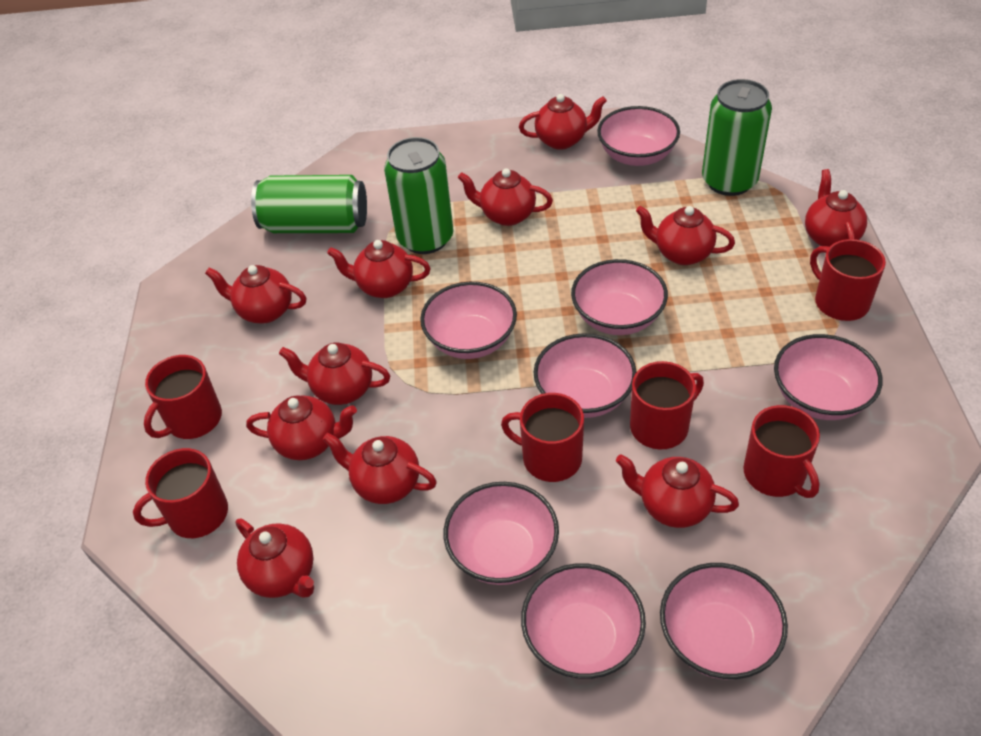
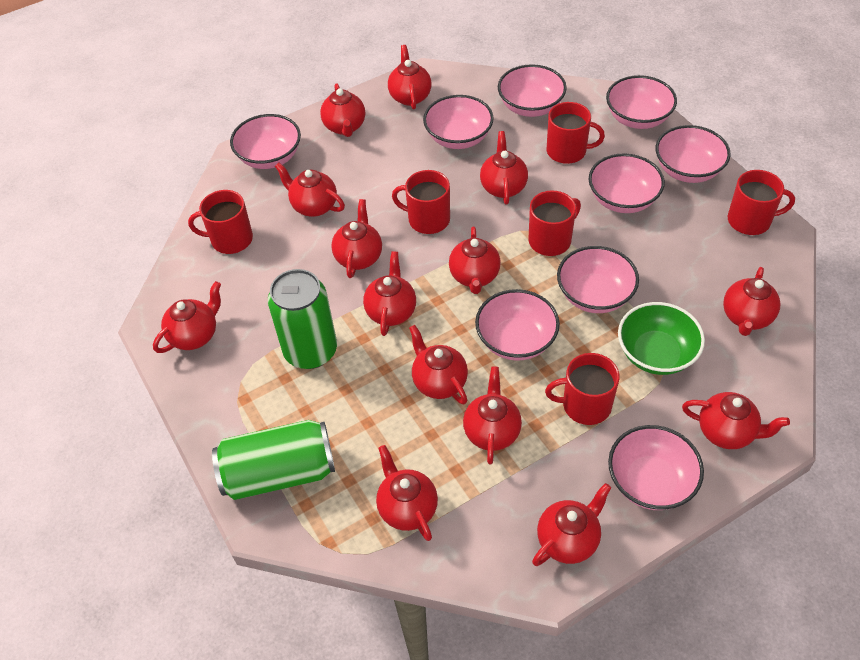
green bowl: none = 0 -> [618,302,705,375] = 1
green can: [251,175,367,233] [384,137,454,254] [702,79,772,196] = 3 -> [212,420,335,500] [268,269,337,369] = 2
pink bowl: [420,282,517,359] [444,482,559,585] [521,563,646,679] [533,333,637,418] [571,259,668,335] [597,106,680,166] [660,563,788,680] [774,334,882,420] = 8 -> [230,114,301,169] [423,95,494,149] [475,289,560,361] [498,64,567,117] [557,246,639,313] [589,154,665,213] [606,75,677,129] [608,425,704,510] [655,125,731,183] = 9
red teapot: [205,265,306,323] [236,519,314,598] [246,395,357,460] [279,343,390,405] [323,433,437,504] [327,240,431,298] [458,168,553,226] [519,94,607,150] [616,454,739,528] [636,206,735,265] [805,169,867,247] = 11 -> [153,281,221,353] [275,162,345,217] [320,84,365,137] [331,199,382,278] [363,251,416,336] [376,445,438,541] [388,45,432,109] [409,325,468,404] [449,227,501,294] [463,366,522,464] [480,131,528,204] [532,483,611,566] [682,392,790,449] [723,267,780,336] = 14

